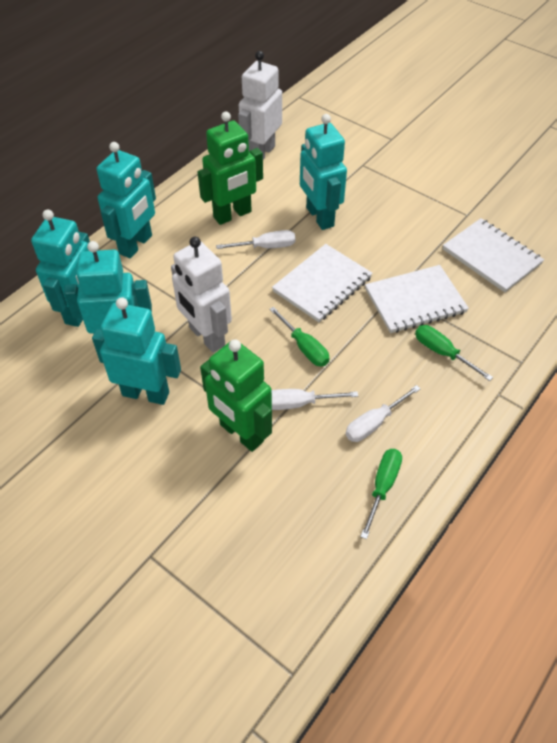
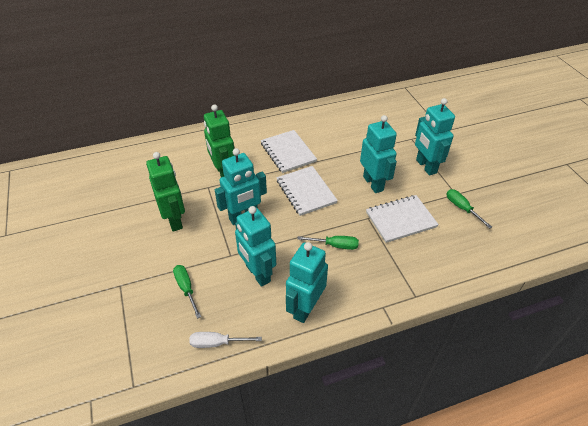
white robot: [171,237,232,353] [238,51,282,160] = 2 -> none = 0
white screwdriver: [216,230,295,249] [272,389,358,410] [346,385,420,442] = 3 -> [189,332,262,348] = 1

